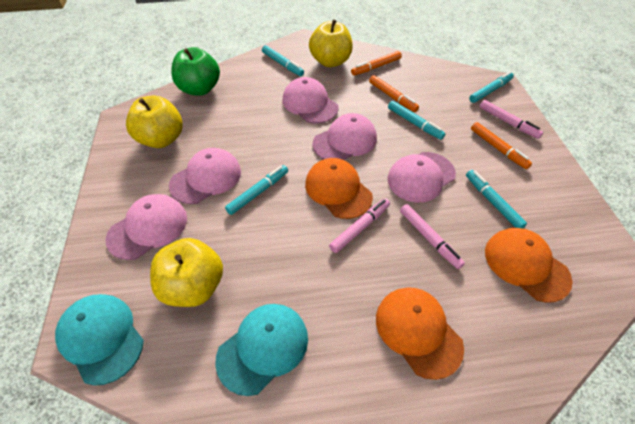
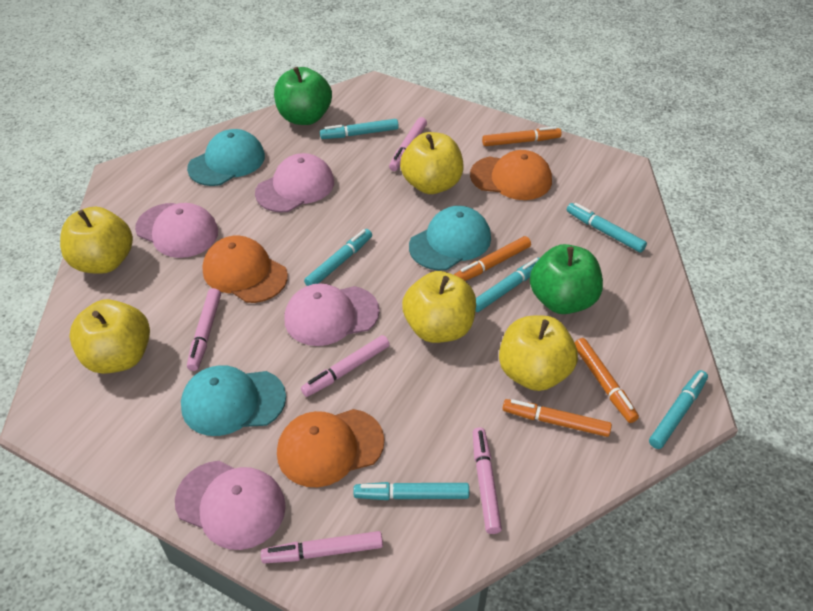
green apple: [171,47,220,96] = 1 -> [274,67,332,125] [530,244,603,314] = 2
orange marker: [351,51,402,76] [369,75,419,112] [471,122,532,169] = 3 -> [454,236,531,281] [482,126,562,146] [503,399,612,437] [575,338,639,423] = 4
pink cap: [106,194,187,260] [169,148,241,204] [282,77,339,123] [312,113,377,160] [387,152,456,203] = 5 -> [135,203,218,258] [175,461,286,550] [255,153,334,213] [284,283,380,346] = 4
pink marker: [329,198,390,253] [400,204,465,269] [479,100,543,139] = 3 -> [187,288,221,371] [261,531,383,563] [301,335,390,397] [389,117,427,171] [473,427,502,534] = 5
turquoise cap: [55,294,144,386] [215,304,308,396] = 2 -> [181,365,286,436] [187,129,265,186] [409,206,491,270] = 3
turquoise marker: [225,165,288,215] [262,45,304,76] [388,101,445,140] [466,170,527,229] [469,72,514,103] = 5 -> [304,229,372,286] [320,119,399,139] [353,482,469,500] [475,258,540,312] [567,203,647,253] [649,370,708,449] = 6
yellow apple: [126,96,183,148] [150,238,223,307] [309,19,353,67] = 3 -> [60,207,133,274] [69,299,150,374] [400,132,464,194] [402,271,476,343] [499,316,578,391] = 5

